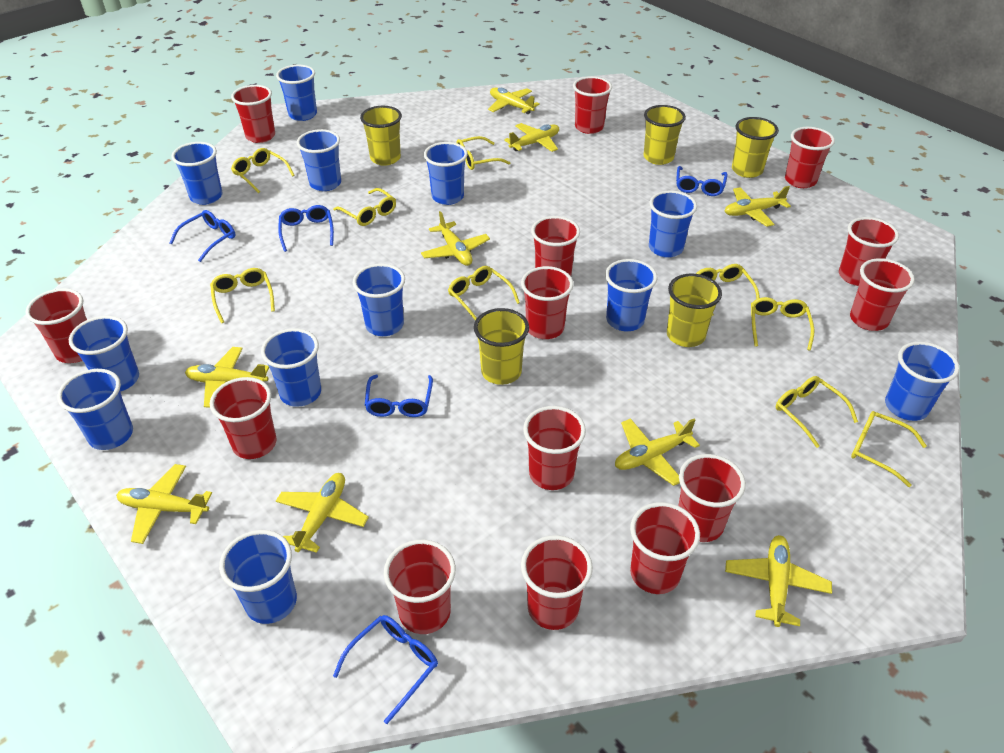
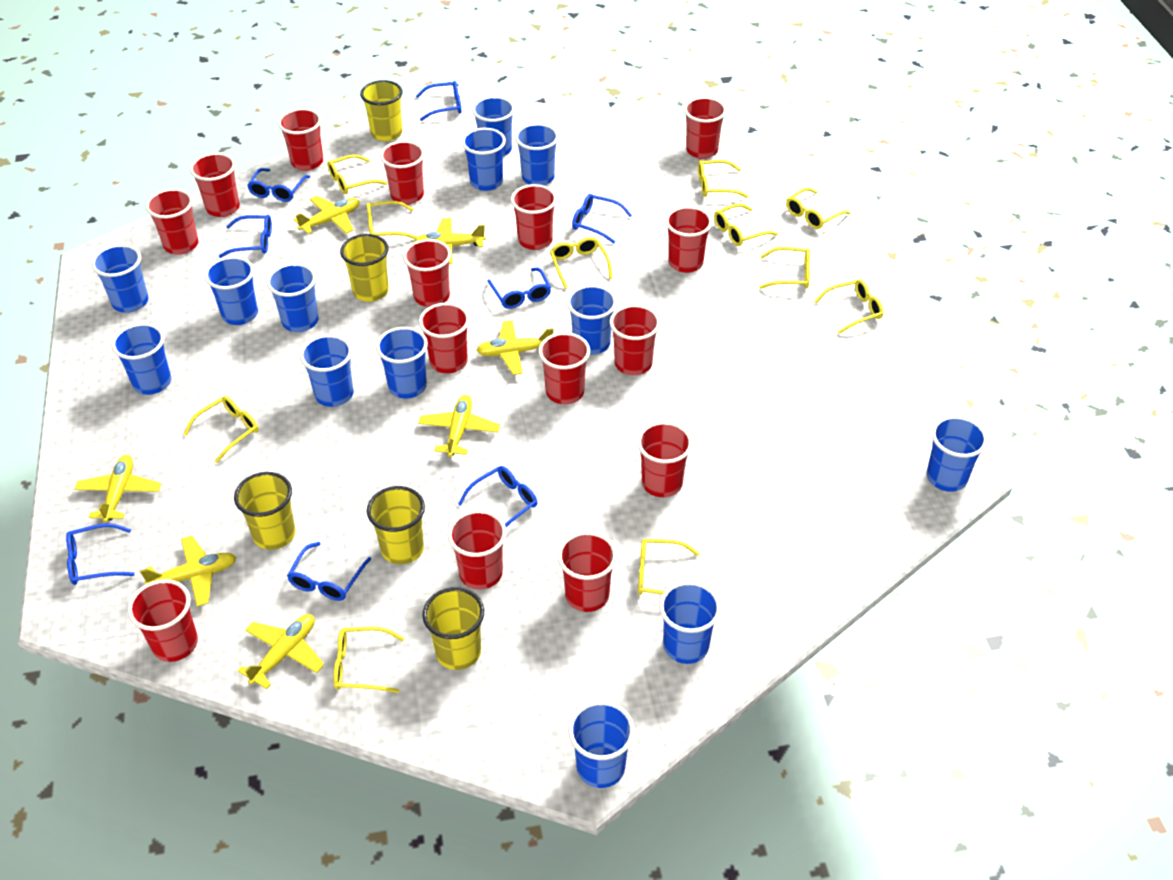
blue cup: [57,369,133,450] [69,316,139,391] [171,142,222,205] [219,530,297,624] [261,328,321,407] [276,65,317,121] [297,129,341,191] [353,264,405,336] [424,142,468,205] [605,259,658,332] [649,190,697,258] [885,342,960,421] = 12 -> [91,244,148,313] [112,323,171,395] [204,256,258,325] [266,263,319,332] [300,335,354,407] [376,327,428,398] [462,128,506,191] [472,96,515,157] [515,123,559,185] [567,285,617,355] [568,701,635,788] [659,581,721,664] [927,416,988,492] = 13
blue glasses: [169,210,235,262] [278,205,334,252] [333,615,438,724] [365,375,433,417] [676,166,728,196] = 5 -> [66,523,135,585] [219,215,272,258] [247,168,310,202] [287,542,371,601] [416,81,462,121] [458,466,537,527] [487,268,551,309] [572,194,632,244] = 8
red cup: [26,288,87,363] [210,377,277,459] [231,85,275,143] [384,540,456,634] [521,266,574,339] [521,535,593,630] [523,406,586,490] [531,216,580,276] [573,76,612,134] [630,502,700,594] [678,454,746,542] [785,127,835,188] [839,217,899,286] [850,258,915,331] = 14 -> [128,579,198,662] [146,189,198,255] [190,153,240,217] [278,108,323,171] [380,141,425,204] [403,239,451,307] [419,303,470,373] [448,510,507,589] [511,184,557,250] [538,332,590,404] [557,531,617,612] [610,305,660,375] [637,422,692,497] [665,206,712,273] [684,97,727,159] = 15
yellow glasses: [210,268,275,323] [231,148,295,193] [333,188,396,226] [448,266,520,321] [456,136,511,170] [696,264,760,316] [751,297,814,351] [776,376,858,448] [851,411,927,487] = 9 -> [183,396,259,463] [327,155,387,194] [333,627,404,693] [367,201,417,239] [550,237,612,289] [638,539,700,595] [698,160,748,198] [714,204,778,246] [759,247,810,289] [786,188,851,229] [814,279,883,334] = 11
yellow plane: [117,464,212,544] [185,347,269,408] [276,473,369,553] [421,211,490,266] [488,88,540,114] [504,123,559,152] [615,418,700,486] [725,186,791,227] [725,535,832,627] = 9 -> [74,455,161,523] [140,536,236,607] [238,614,324,689] [294,196,359,234] [413,218,486,264] [418,395,500,457] [476,320,554,375] = 7

